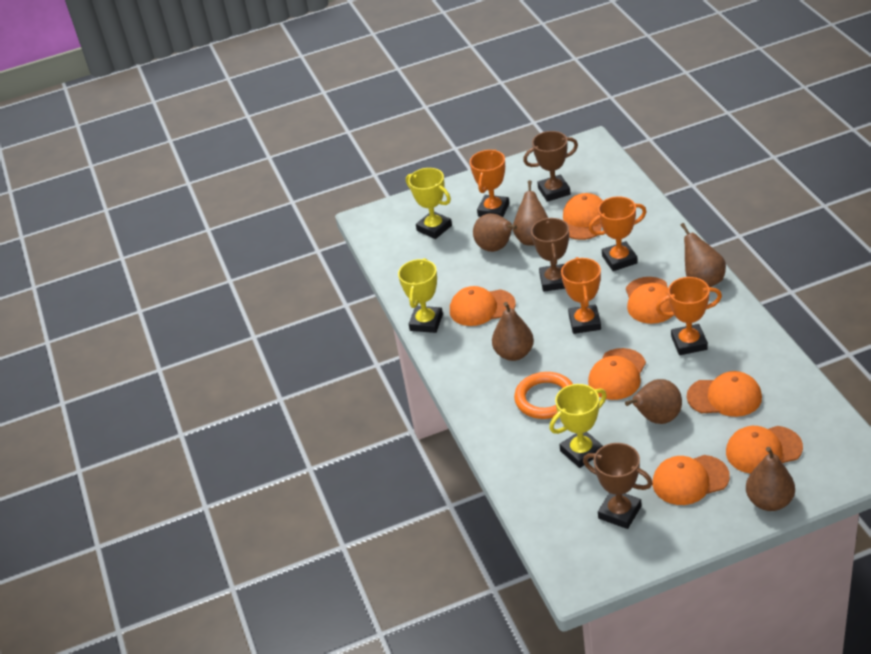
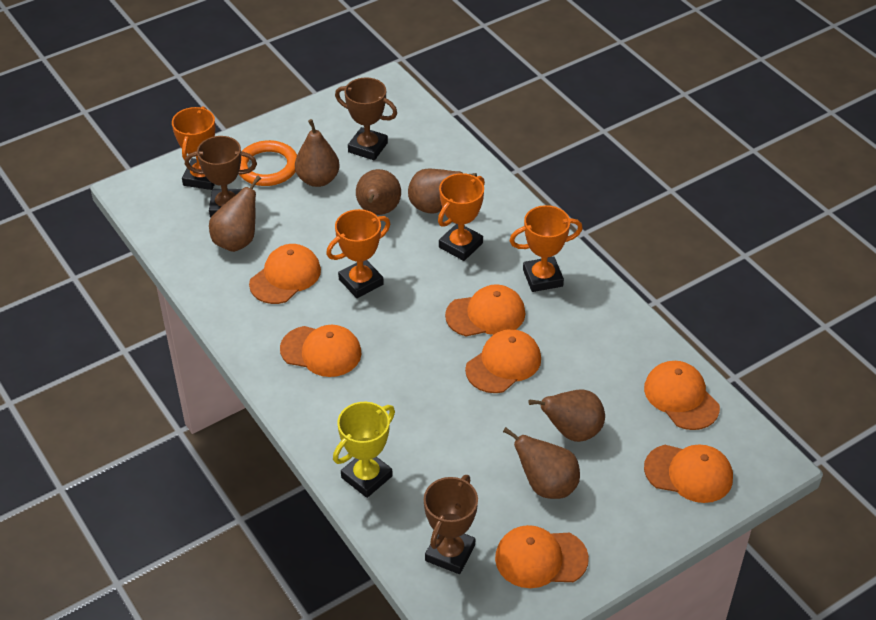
yellow trophy: [398,258,443,333] [406,168,452,239] [549,384,607,468] = 3 -> [333,402,395,498] = 1

